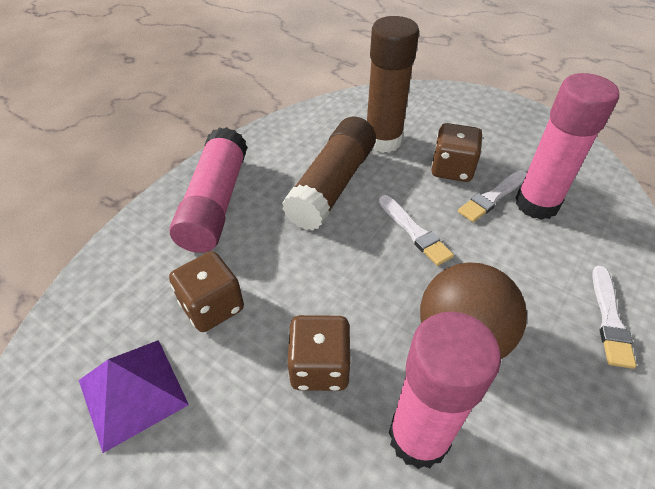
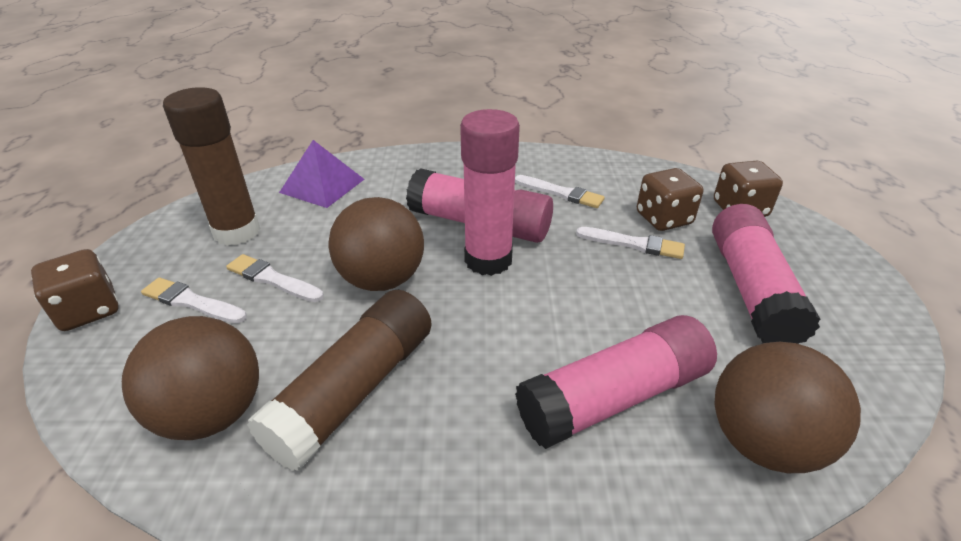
brown ball: [420,262,527,359] = 1 -> [122,316,259,440] [328,197,424,291] [715,342,861,473] = 3
pink glue stick: [169,127,247,253] [389,311,501,469] [515,73,619,220] = 3 -> [406,168,553,243] [460,109,520,276] [515,315,717,449] [712,204,820,344] = 4
white brush: [379,195,454,266] [458,170,527,222] [592,266,636,369] = 3 -> [141,277,247,323] [226,254,324,302] [515,175,605,208] [576,227,685,259] = 4

